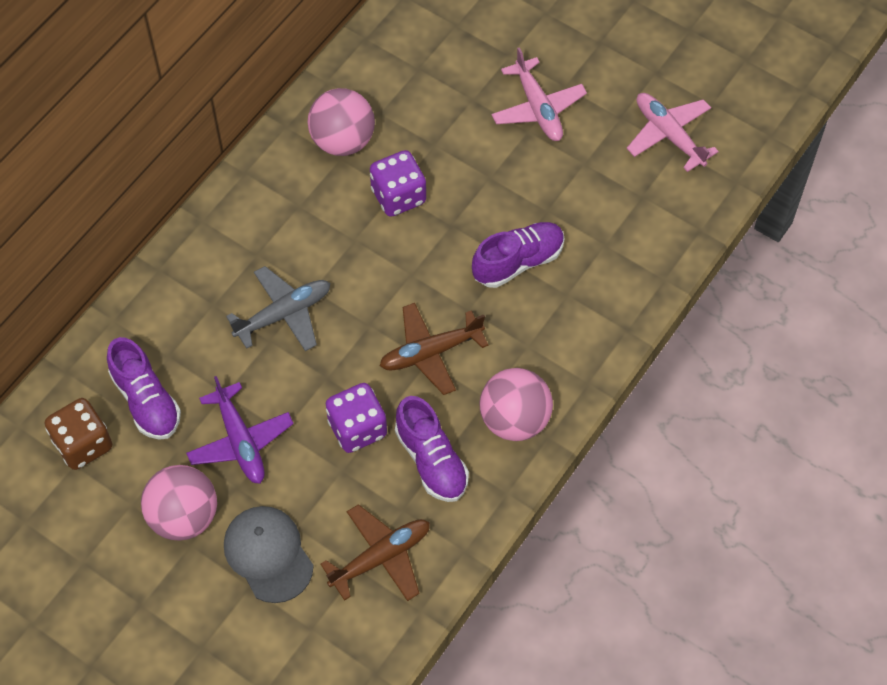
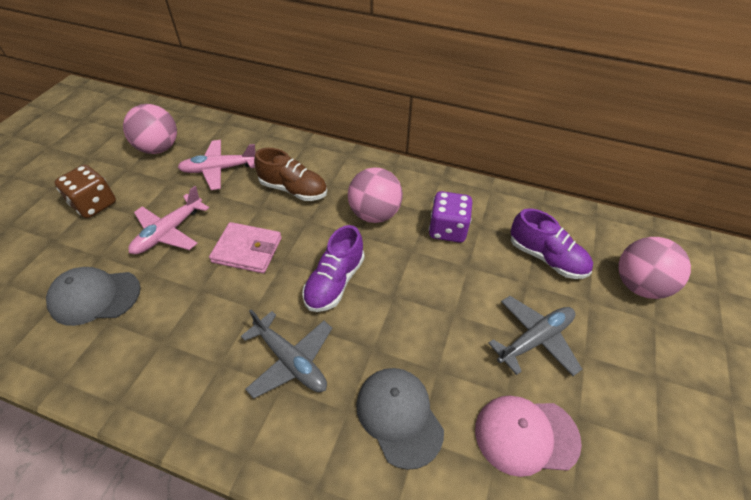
brown plane: [320,504,430,601] [380,303,489,395] = 2 -> none = 0
brown shoe: none = 0 -> [254,148,327,201] = 1
grey cap: [224,506,314,603] = 1 -> [46,267,140,326] [356,368,444,470] = 2
grey plane: [226,266,330,351] = 1 -> [241,310,332,398] [488,296,582,376] = 2
pink cap: none = 0 -> [475,396,582,477] = 1
pink wallet: none = 0 -> [209,222,282,273] = 1
purple dice: [326,383,387,453] [370,150,426,217] = 2 -> [429,191,473,243] = 1
purple plane: [186,376,294,484] = 1 -> none = 0
purple shoe: [107,337,181,440] [395,396,469,502] [472,222,565,288] = 3 -> [302,225,365,312] [510,208,593,279] = 2

